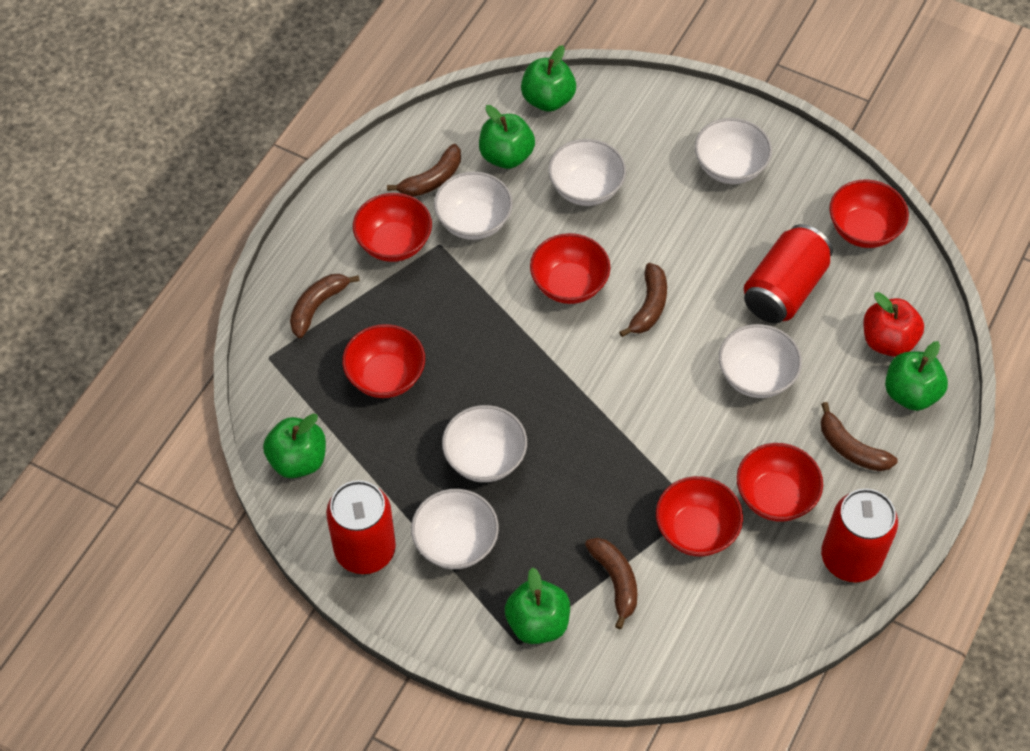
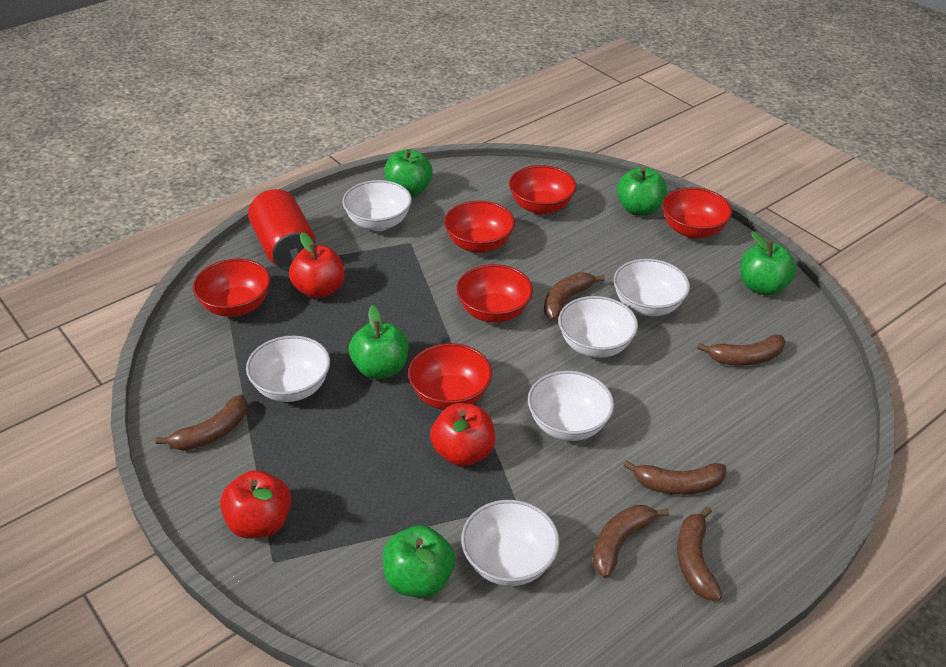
brown banana: [290,274,360,338] [387,144,461,197] [585,538,637,629] [619,263,667,337] [821,402,898,471] = 5 -> [156,395,248,451] [544,272,605,320] [592,505,669,578] [623,460,726,495] [677,506,722,601] [697,335,786,366] = 6
red apple: [863,292,924,357] = 1 -> [220,470,291,539] [289,232,344,299] [430,403,495,466] = 3
red can: [326,480,396,574] [744,224,833,323] [821,488,898,582] = 3 -> [248,189,316,271] = 1

